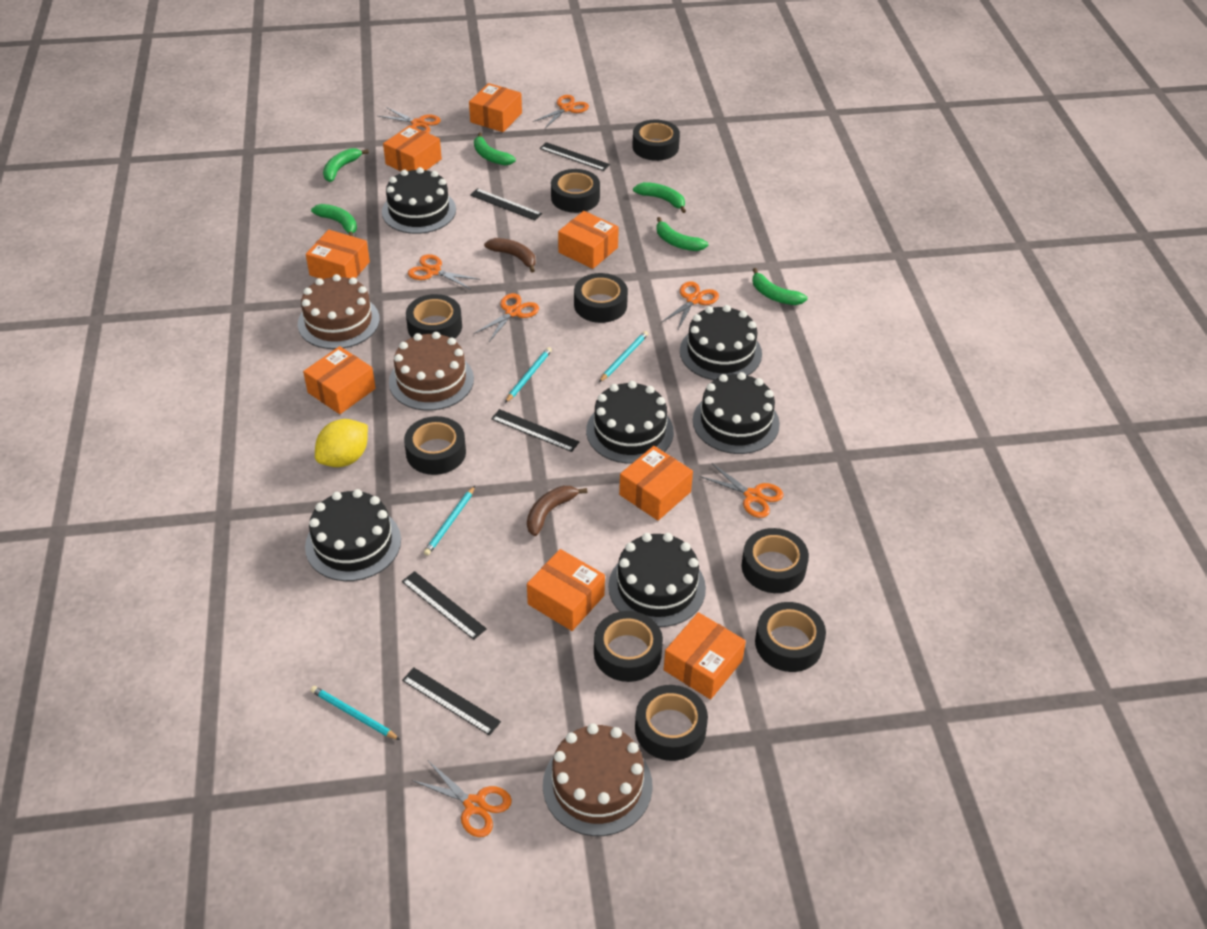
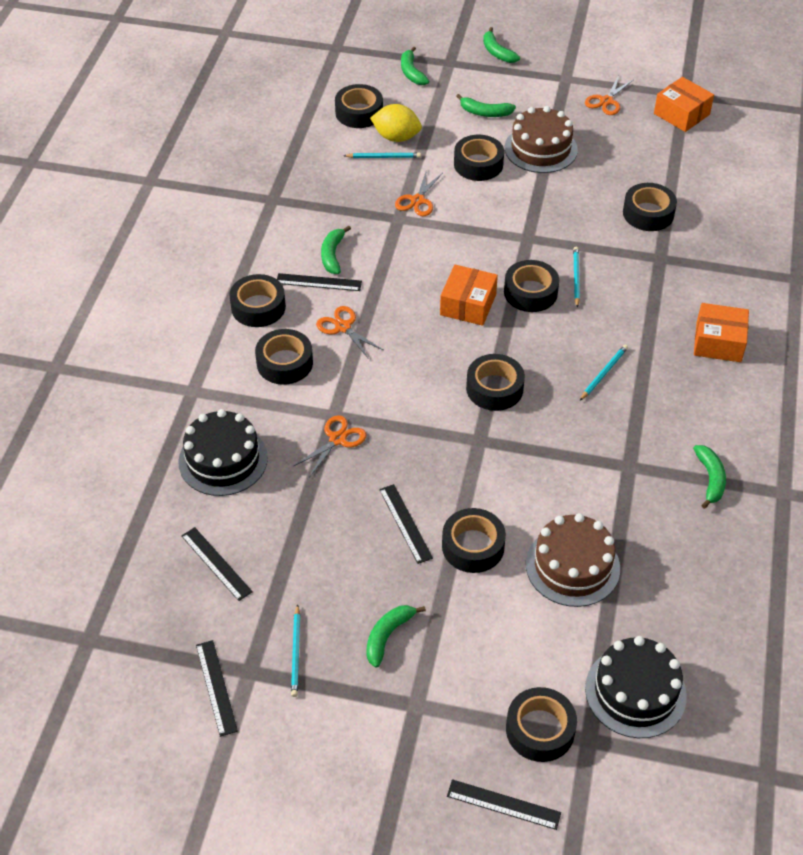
black cake: [305,489,401,581] [382,167,456,234] [586,381,674,464] [608,533,706,627] [680,305,762,380] [693,372,780,454] = 6 -> [178,409,268,496] [585,636,687,738] = 2
brown banana: [484,238,536,273] [527,486,588,536] = 2 -> none = 0
brown cake: [298,274,380,349] [389,332,474,411] [543,723,653,836] = 3 -> [505,106,578,173] [526,513,620,607] = 2
orange box: [303,346,376,414] [306,230,370,279] [383,125,442,171] [469,83,522,132] [527,549,605,631] [558,211,619,269] [619,446,693,521] [664,612,746,699] = 8 -> [440,265,498,326] [654,77,714,132] [694,303,749,362] = 3
orange scissors: [378,107,441,133] [408,254,480,289] [412,761,512,837] [474,293,539,342] [533,95,589,128] [661,281,719,329] [700,463,783,518] = 7 -> [294,415,366,477] [316,306,383,359] [395,169,443,216] [585,75,634,115] = 4

